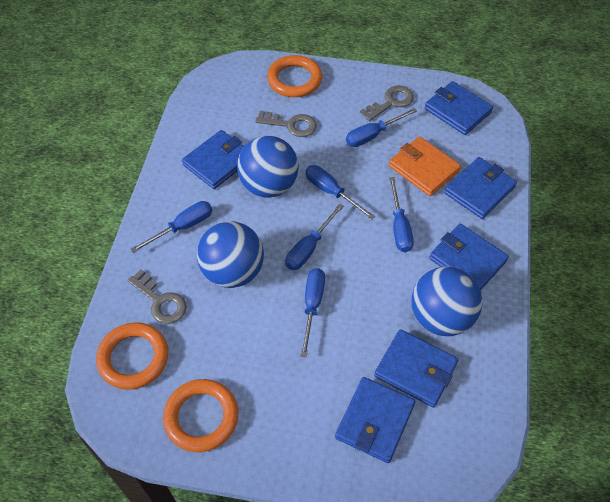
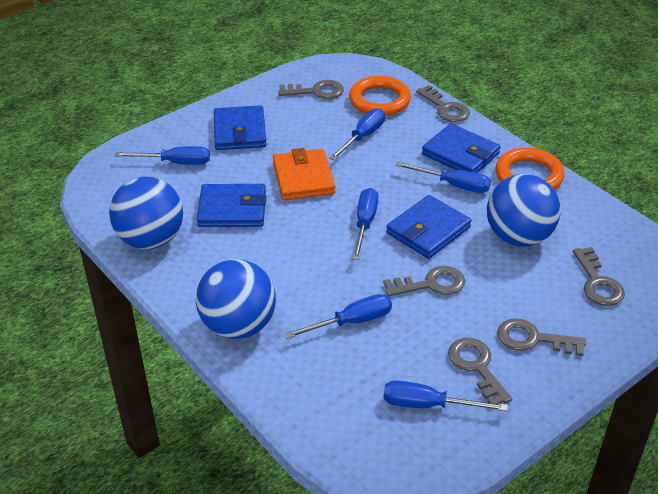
blue wallet: [182,130,244,189] [335,377,415,463] [374,329,458,408] [425,81,493,135] [429,224,509,291] [444,157,517,219] = 6 -> [197,184,267,227] [214,105,266,150] [386,195,471,259] [422,124,501,173] = 4
grey key: [127,269,187,324] [255,110,317,137] [360,86,414,121] = 3 -> [279,80,344,99] [383,266,465,297] [416,85,470,122] [448,338,512,404] [497,318,586,356] [573,247,625,306] = 6
orange ring: [96,322,168,390] [163,379,238,452] [267,55,322,97] = 3 -> [349,76,411,116] [496,147,565,190] = 2

